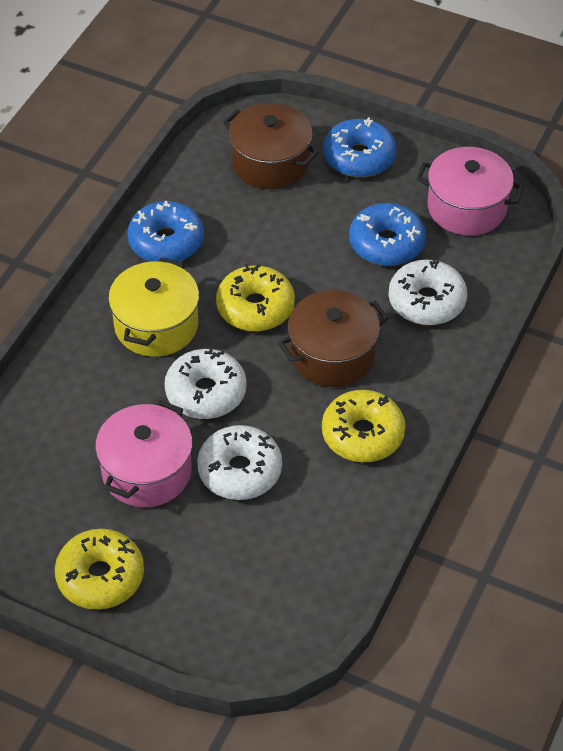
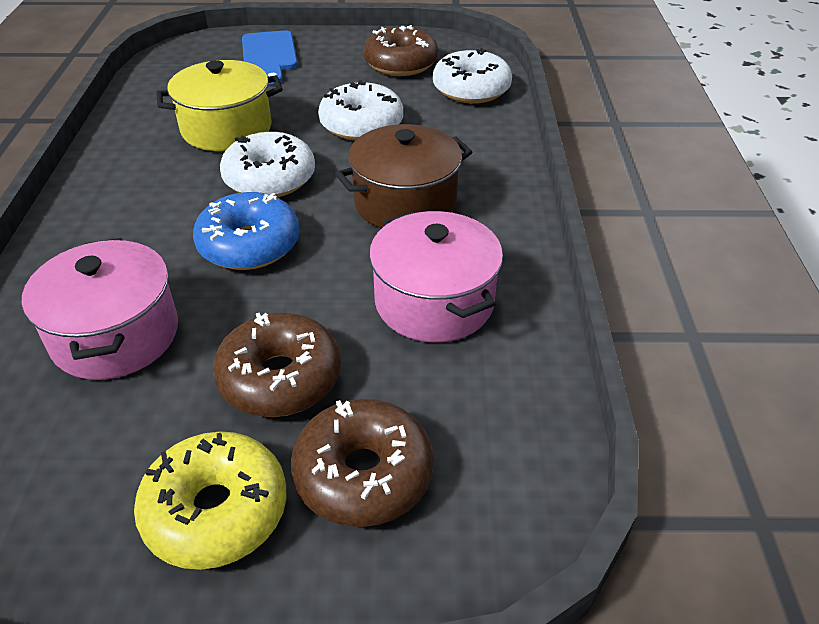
blue cutting board: none = 0 -> [242,30,298,85] = 1
blue donut: [127,201,204,262] [323,117,397,177] [349,203,426,266] = 3 -> [193,192,300,270] = 1
brown donut: none = 0 -> [213,313,341,417] [291,399,434,527] [363,25,438,76] = 3
brown pot: [223,103,319,189] [278,290,388,387] = 2 -> [335,124,472,228] = 1
yellow donut: [55,529,144,610] [216,264,295,331] [322,390,405,462] = 3 -> [134,431,287,570] = 1

